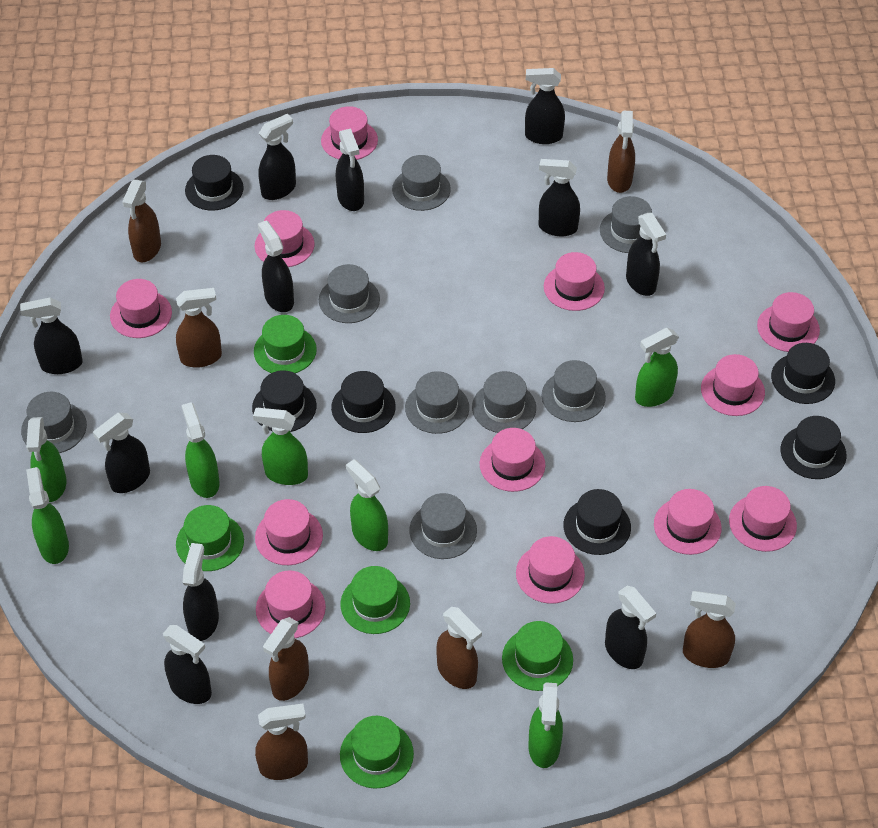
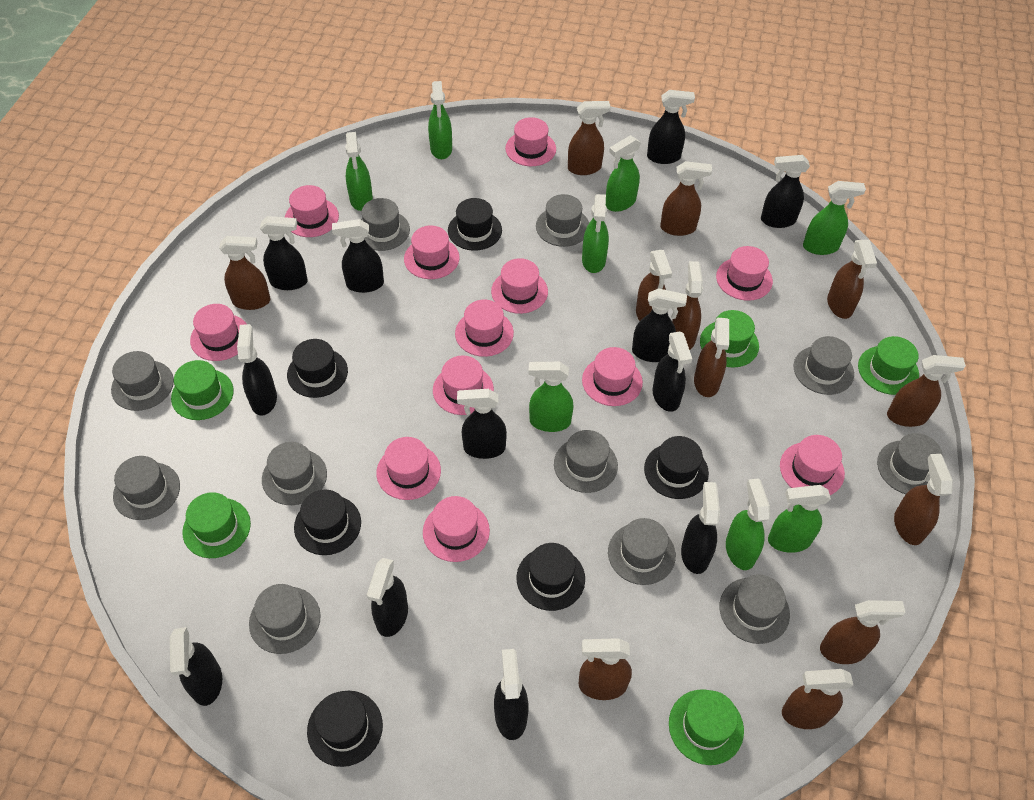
black spray bottle: [20,298,83,374] [93,413,150,493] [163,625,212,704] [183,543,219,641] [258,114,296,200] [258,220,294,312] [336,128,364,211] [525,68,565,144] [539,159,580,236] [605,586,656,669] [626,213,666,296] = 11 -> [170,627,222,706] [237,324,277,416] [260,216,308,290] [332,219,384,293] [367,558,408,637] [457,389,507,459] [494,649,529,740] [632,288,687,362] [647,90,695,164] [653,332,692,412] [681,482,720,574] [761,155,810,228] = 12
brown spray bottle: [122,180,161,262] [176,288,222,368] [255,704,308,780] [263,617,309,701] [436,607,482,689] [607,111,635,193] [683,591,736,668] = 7 -> [219,236,271,310] [568,101,611,175] [579,638,632,700] [636,250,672,321] [660,161,712,236] [672,261,703,350] [694,318,729,397] [782,669,854,729] [820,600,905,664] [827,240,877,319] [887,355,966,427] [894,454,953,545] = 12
green spray bottle: [26,417,66,502] [26,467,69,564] [181,402,220,498] [253,408,308,485] [346,459,388,551] [528,682,563,768] [635,328,679,407] = 7 -> [345,132,373,211] [428,81,452,159] [528,362,574,432] [582,194,609,273] [606,135,641,212] [726,478,770,570] [768,485,831,553] [803,181,866,255] = 8
grey hat: [21,392,87,453] [319,264,380,323] [392,155,451,211] [405,371,469,434] [409,493,477,559] [472,371,536,433] [542,360,606,422] [600,196,652,253] = 8 -> [111,351,174,411] [113,456,180,520] [249,584,321,654] [262,442,327,505] [361,198,410,251] [536,194,589,247] [554,430,618,493] [608,518,676,585] [720,575,790,644] [794,336,854,395] [877,433,943,494] = 11

